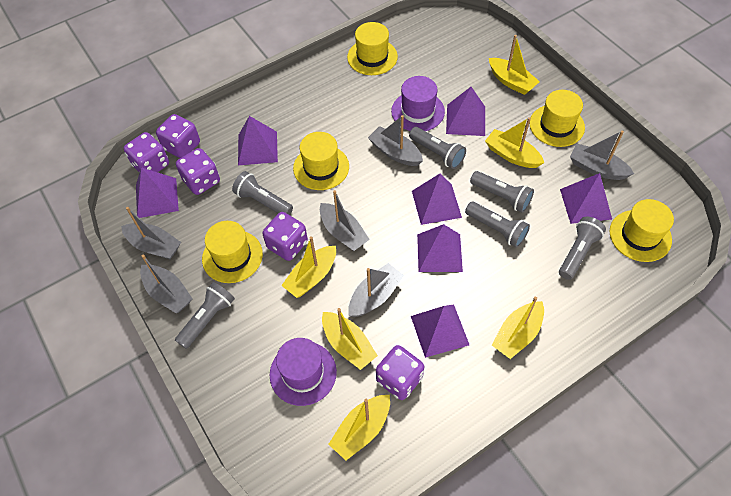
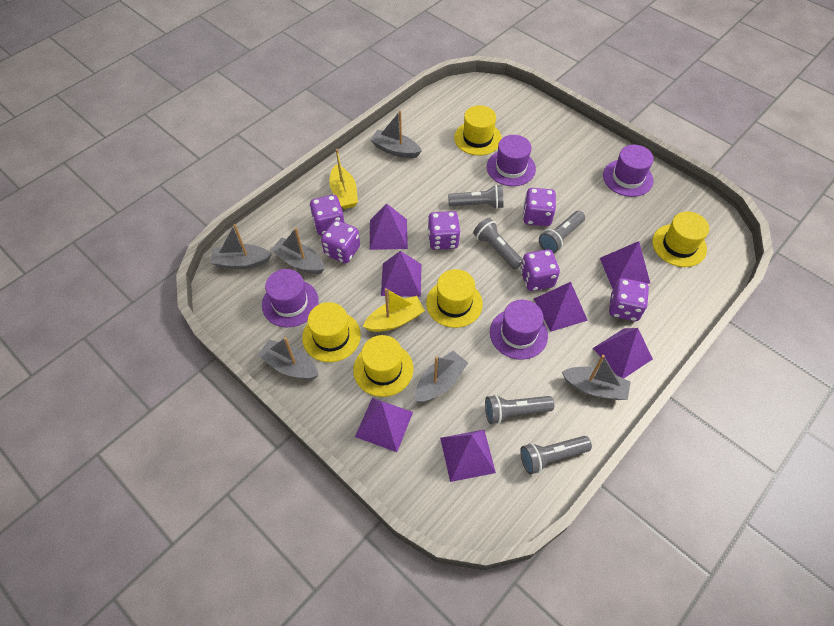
grey flashlight: [175,282,235,349] [232,171,293,215] [409,127,466,169] [465,202,530,248] [470,171,534,213] [559,217,606,280] = 6 -> [448,185,503,209] [473,218,523,269] [485,395,554,424] [520,436,592,474] [539,211,585,253] = 5
purple dice: [124,132,169,173] [156,114,200,158] [176,148,220,195] [262,212,308,261] [376,345,424,400] = 5 -> [309,195,345,235] [321,220,360,263] [428,211,460,250] [520,249,560,291] [523,188,556,226] [609,278,649,321] = 6
purple hat: [270,338,337,406] [391,76,445,131] = 2 -> [262,269,319,327] [487,135,536,186] [490,300,548,360] [603,145,654,197] = 4
yellow boat: [281,236,336,298] [322,308,378,370] [328,395,390,460] [485,117,544,168] [489,35,540,95] [492,297,544,359] = 6 -> [329,149,358,209] [363,288,425,332] = 2

